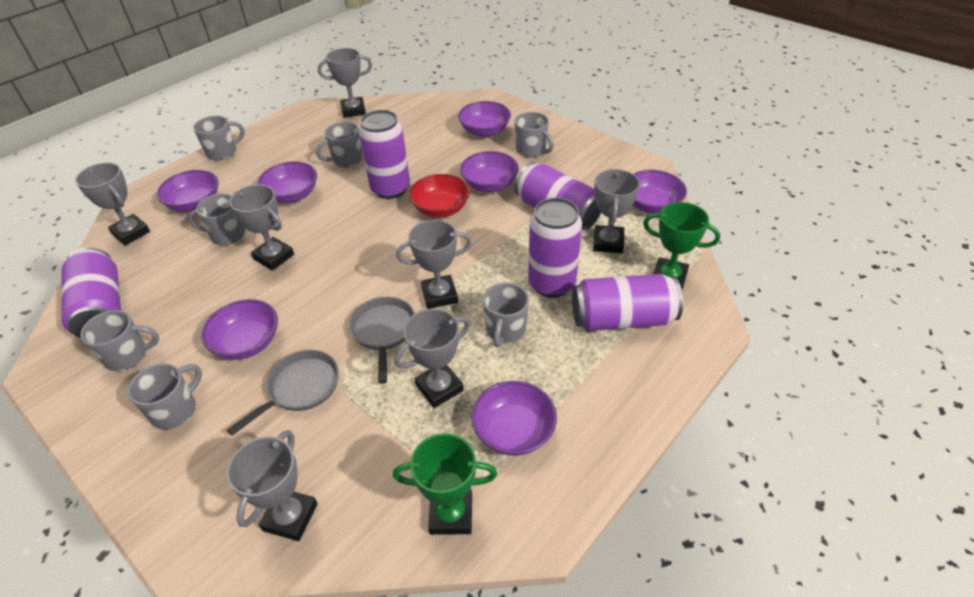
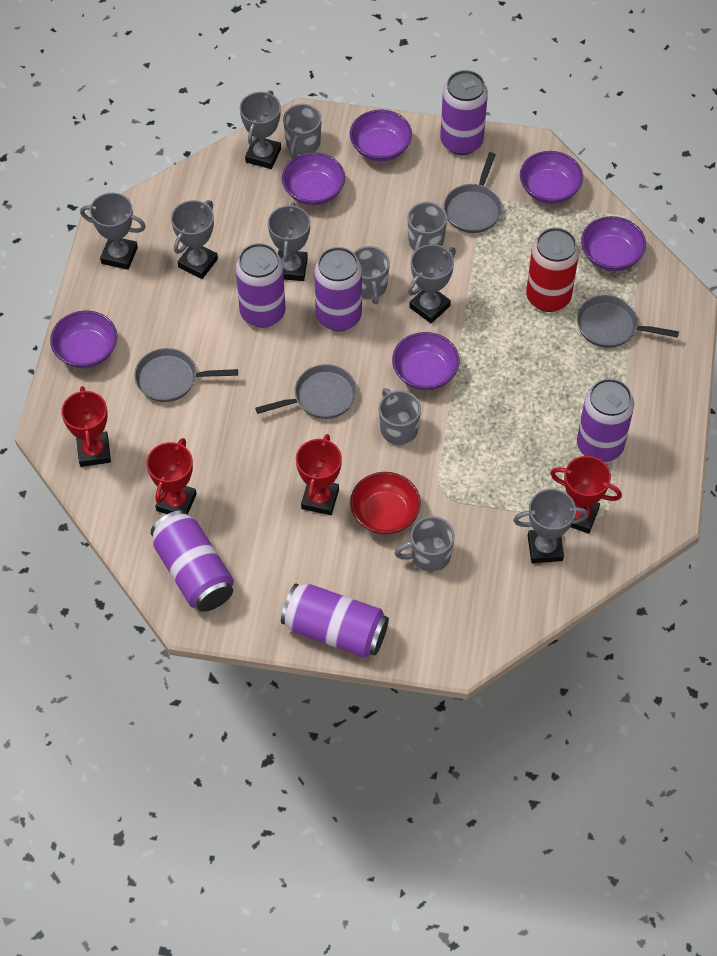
green trophy: [393,433,497,535] [643,202,720,290] = 2 -> none = 0
grey mug: [80,310,159,371] [127,363,202,430] [188,193,246,245] [193,116,245,161] [316,122,363,167] [483,282,529,347] [515,112,554,157] = 7 -> [283,104,322,158] [353,246,390,305] [379,388,421,445] [395,516,455,572] [408,202,447,252] = 5
grey pan: [227,350,339,436] [349,297,415,384] = 2 -> [134,348,238,402] [255,364,357,419] [443,152,502,233] [577,295,679,348] = 4
grey trophy: [75,162,150,245] [227,430,318,541] [229,184,294,271] [318,48,372,118] [394,309,470,408] [396,220,472,309] [593,169,640,253] = 7 -> [80,193,146,270] [171,200,218,279] [240,90,281,169] [268,202,310,281] [408,244,456,323] [513,489,588,563] = 6
purple bowl: [157,170,218,212] [201,299,278,360] [257,161,317,203] [458,101,511,137] [460,151,519,192] [471,381,557,456] [633,170,687,213] = 7 -> [50,311,117,368] [282,152,345,206] [350,110,412,162] [392,332,459,390] [520,151,583,204] [581,216,646,271] = 6
purple can: [61,247,121,338] [359,110,410,199] [515,162,601,229] [528,198,582,298] [572,274,683,331] = 5 -> [151,510,234,612] [236,243,286,328] [281,583,389,658] [314,247,362,331] [440,70,488,155] [577,379,634,462] = 6
red can: none = 0 -> [526,228,579,312] = 1
red trophy: none = 0 -> [61,386,111,467] [146,438,197,514] [296,434,342,515] [550,456,622,534] = 4

